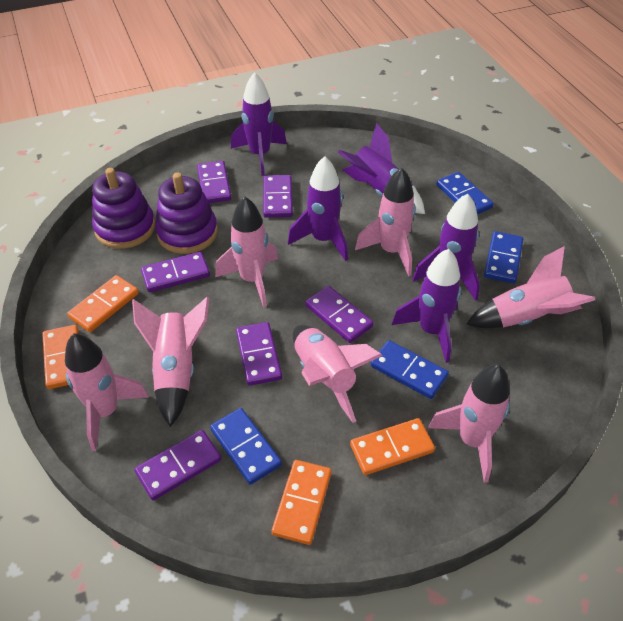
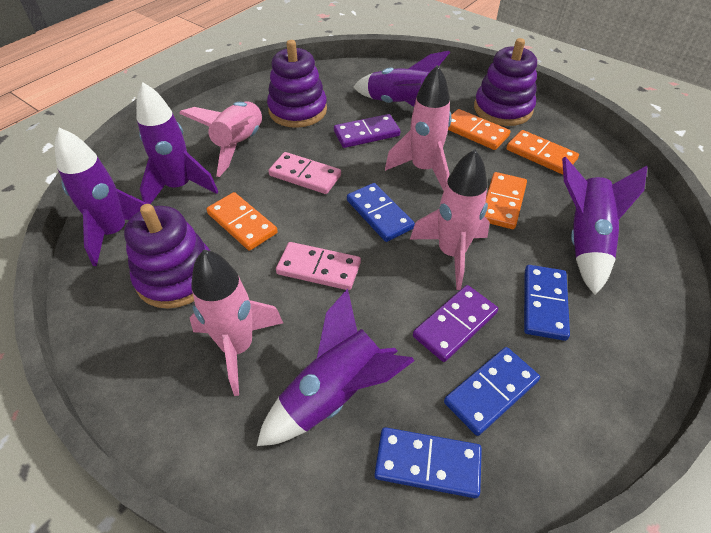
pink domino: none = 0 -> [268,152,341,194] [276,242,361,290] = 2
pink rocket: [65,333,149,451] [132,297,209,427] [215,197,278,307] [293,325,383,423] [355,168,416,276] [428,364,510,483] [467,246,595,328] = 7 -> [179,101,263,177] [190,250,283,396] [385,65,452,191] [410,149,490,290] = 4
purple domino: [134,430,222,500] [141,252,210,292] [197,161,231,203] [236,322,282,386] [263,175,293,218] [305,286,374,343] = 6 -> [334,114,400,148] [413,285,498,362] = 2
purple stacking toy: [92,168,155,249] [155,173,218,254] = 2 -> [124,204,210,309] [267,40,327,128] [474,38,537,126] = 3

